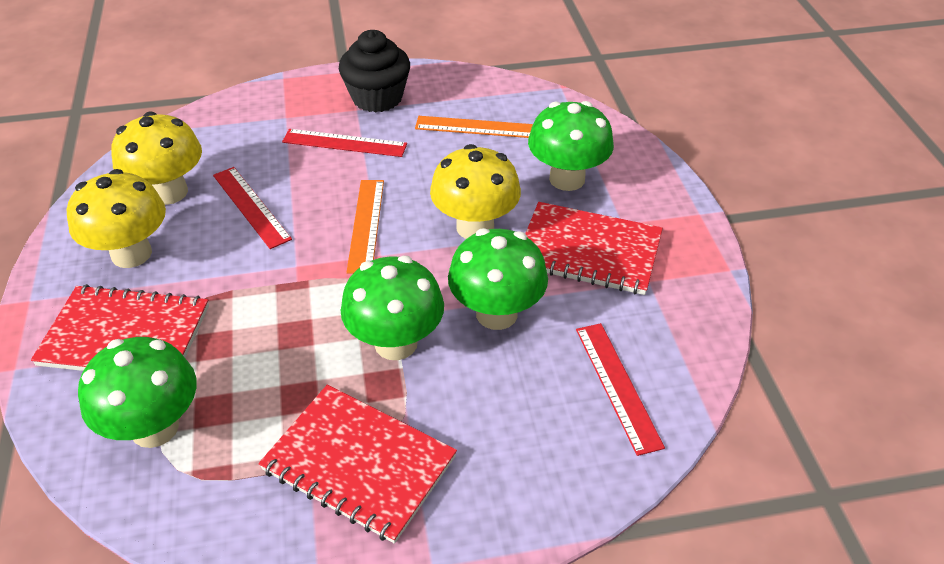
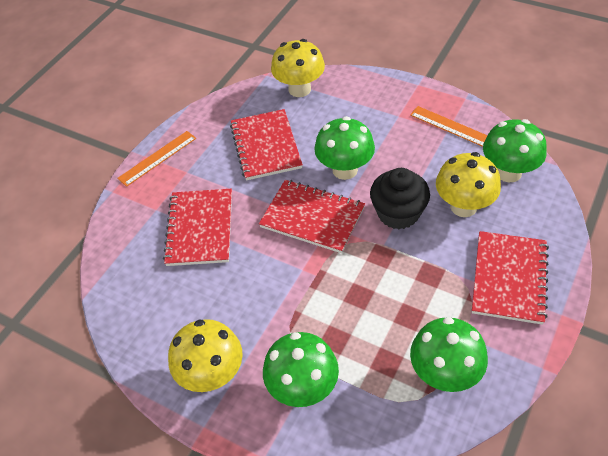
red notebook: [31,284,209,371] [259,385,457,544] [525,202,663,295] = 3 -> [163,189,232,266] [230,109,303,181] [259,180,365,253] [472,231,549,325] = 4
red ruler: [213,167,292,249] [282,129,407,157] [576,323,665,456] = 3 -> none = 0

